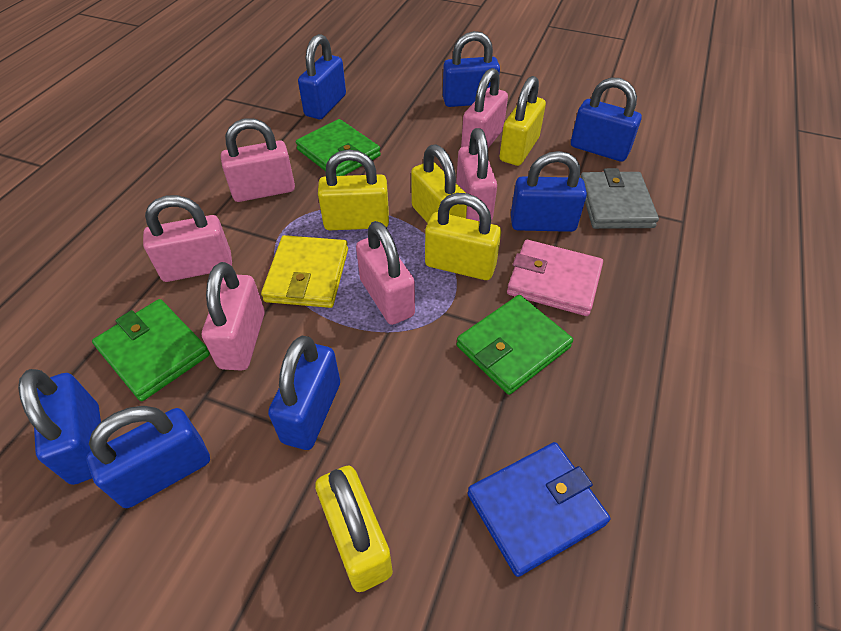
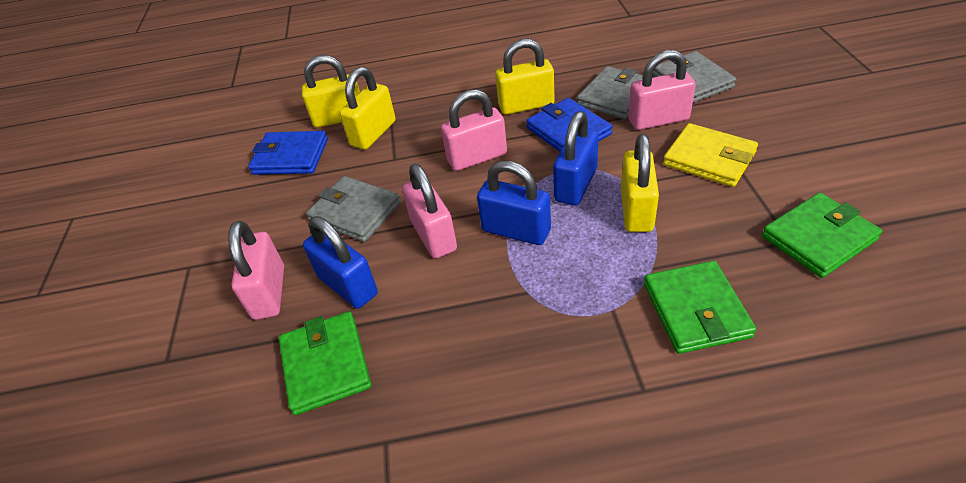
blue padlock: [18,369,101,485] [86,406,210,508] [268,336,340,450] [298,34,346,119] [443,31,500,107] [511,151,587,232] [571,77,642,162] = 7 -> [303,216,378,309] [477,161,551,245] [553,111,599,205] = 3
blue wallet: [467,442,611,577] = 1 -> [248,131,328,175] [526,98,613,152] = 2
grey wallet: [581,168,659,229] = 1 -> [306,176,401,242] [577,66,643,119] [653,51,737,103] = 3
pink padlock: [143,195,232,282] [202,262,265,371] [221,118,295,202] [356,221,415,325] [456,128,497,221] [461,68,508,148] = 6 -> [228,221,284,320] [402,164,457,259] [441,89,507,171] [628,50,696,130] = 4
pink wallet: [507,240,603,316] = 1 -> none = 0
yellow padlock: [315,465,393,592] [318,150,389,230] [411,144,467,223] [425,193,501,280] [499,76,546,166] = 5 -> [302,55,360,128] [340,67,396,150] [495,39,555,115] [621,134,659,232] = 4

